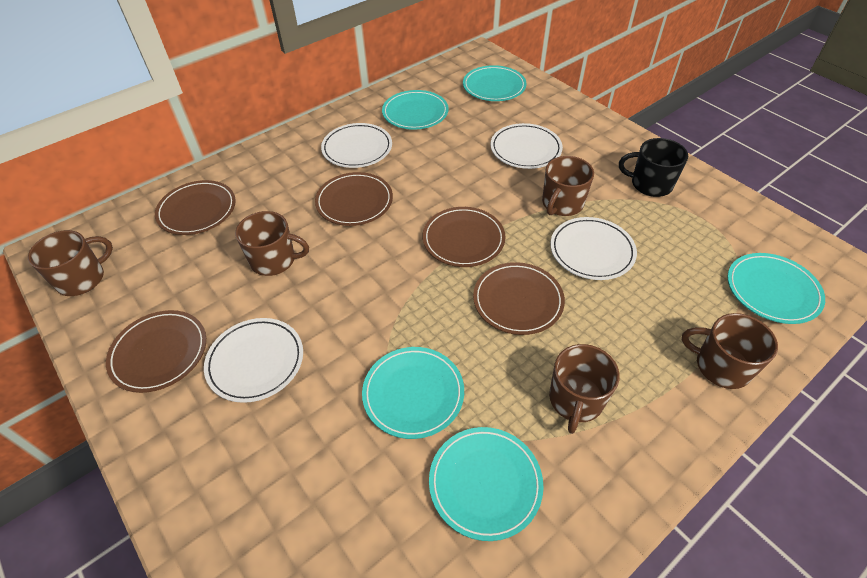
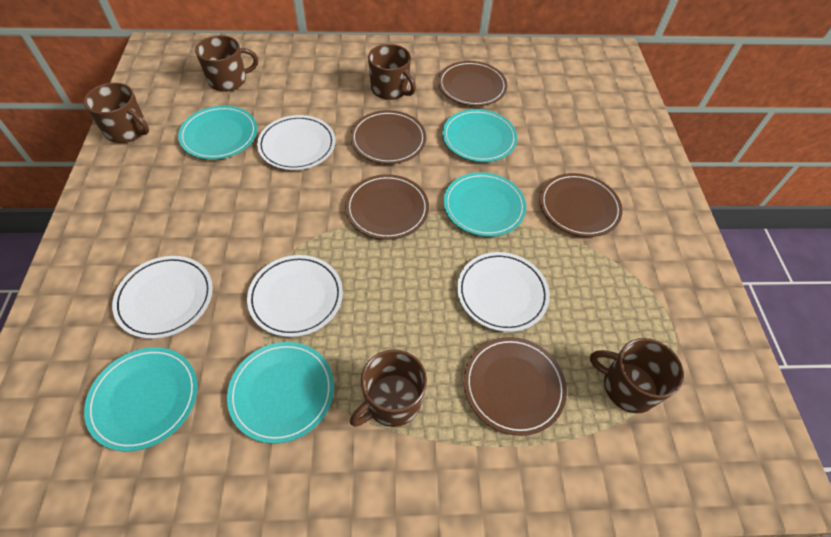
black mug: [619,138,688,197] = 1 -> none = 0

